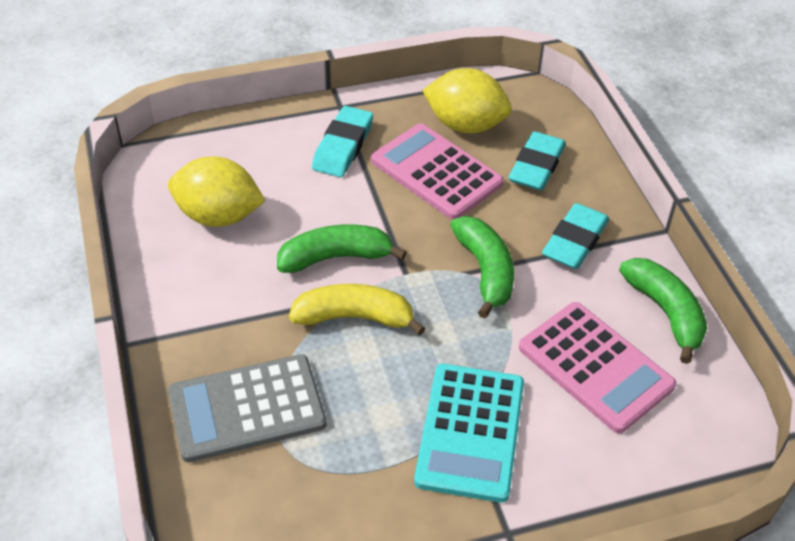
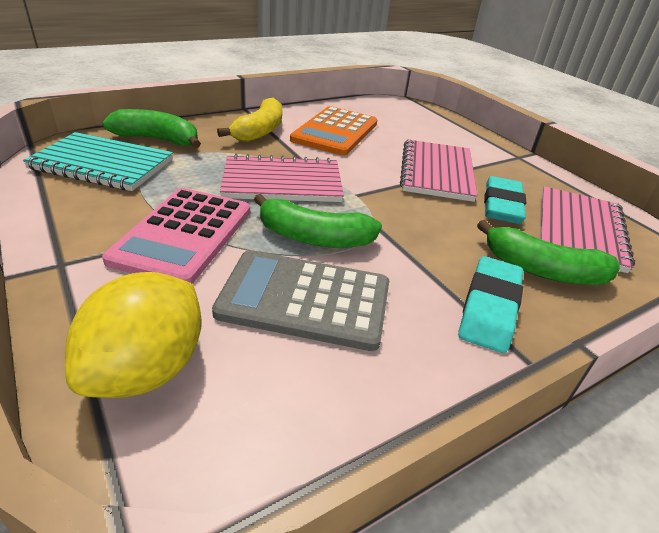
orange calculator: none = 0 -> [290,106,377,156] = 1
pink calculator: [371,123,504,220] [519,302,676,434] = 2 -> [102,188,250,284] = 1
pink notebook: none = 0 -> [220,154,344,202] [400,139,477,202] [540,186,635,273] = 3
turquoise calculator: [414,364,524,503] = 1 -> none = 0
turquoise eraser: [312,106,373,177] [508,131,566,191] [542,203,610,269] = 3 -> [458,256,523,353] [484,176,526,224] = 2
turquoise notebook: none = 0 -> [23,132,173,191] = 1
yellow lemon: [168,157,266,227] [422,68,512,133] = 2 -> [65,272,202,398] = 1

